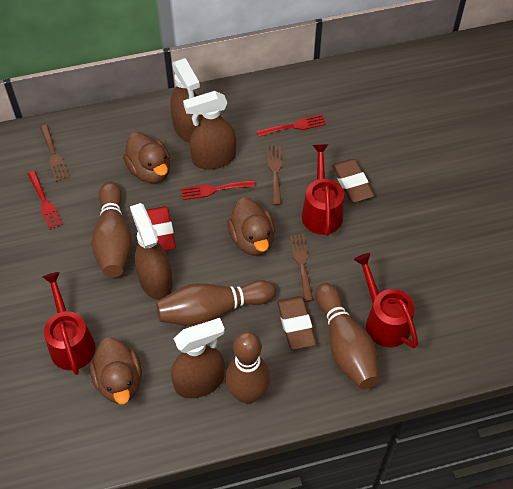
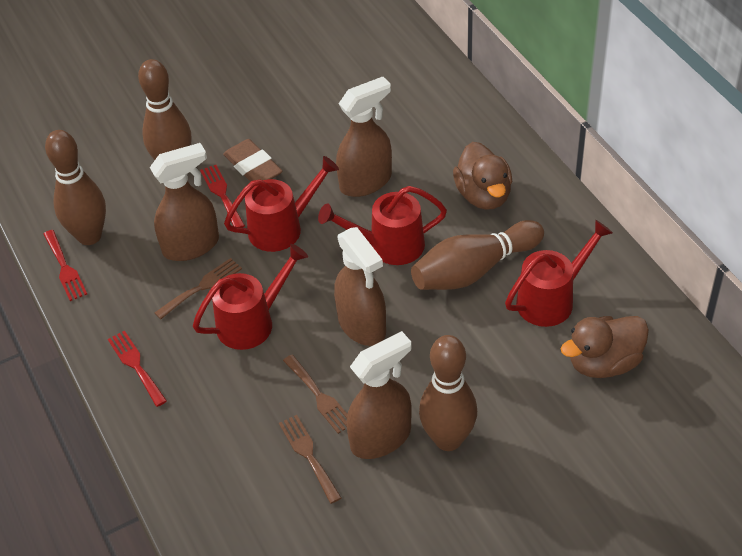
brown duck: [90,337,142,404] [123,132,170,183] [227,197,275,256] = 3 -> [453,142,512,210] [561,316,649,378] = 2
brown eraser: [277,296,316,350] [332,159,374,203] = 2 -> [223,139,283,182] = 1
red eraser: [146,206,176,251] = 1 -> none = 0
red watering can: [43,272,96,375] [302,144,344,236] [354,253,418,348] = 3 -> [193,244,308,350] [224,156,339,252] [318,186,447,265] [505,220,613,327] = 4

